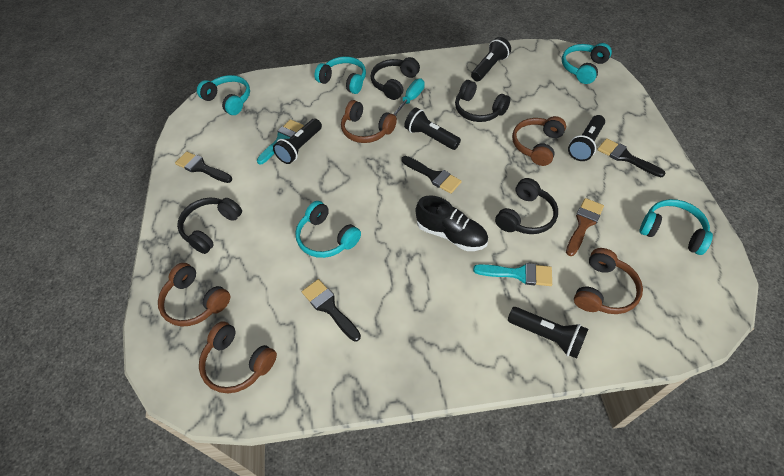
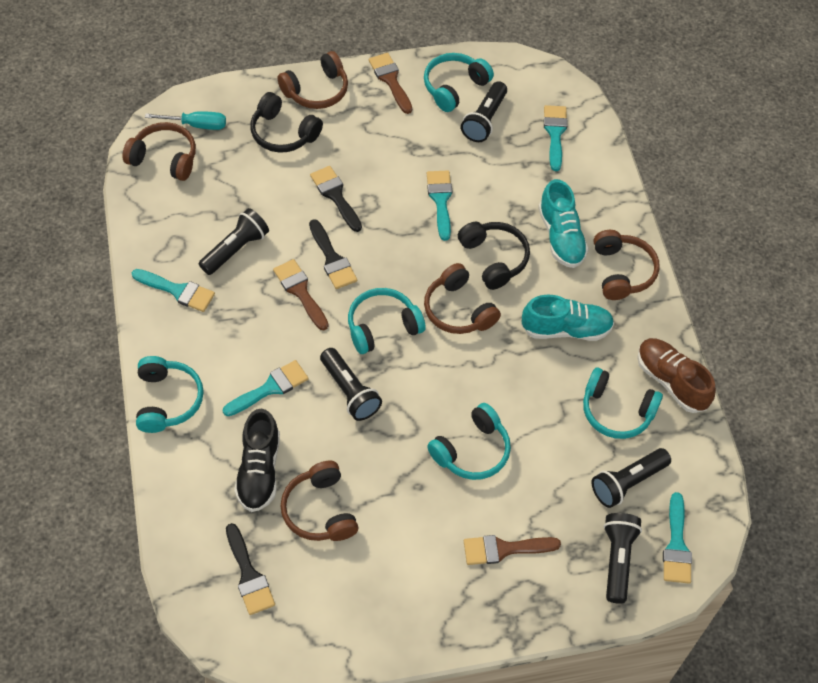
black brush: [175,151,232,183] [302,279,361,342] [401,156,462,194] [597,138,666,177] = 4 -> [226,523,275,615] [309,219,357,289] [310,166,362,232] = 3
black headphones: [177,198,242,254] [371,57,420,100] [455,80,511,122] [495,178,558,234] = 4 -> [250,92,323,152] [458,222,530,290] = 2
brown brush: [566,198,604,256] = 1 -> [273,259,328,330] [369,53,412,114] [464,535,561,565] = 3
brown shoe: none = 0 -> [637,338,716,413] = 1
turquoise brush: [257,119,304,165] [473,263,552,286] = 2 -> [132,269,215,312] [223,360,309,416] [427,171,452,241] [544,105,568,171] [663,492,692,583] = 5
turquoise shoe: none = 0 -> [521,295,614,341] [538,179,589,268] = 2

